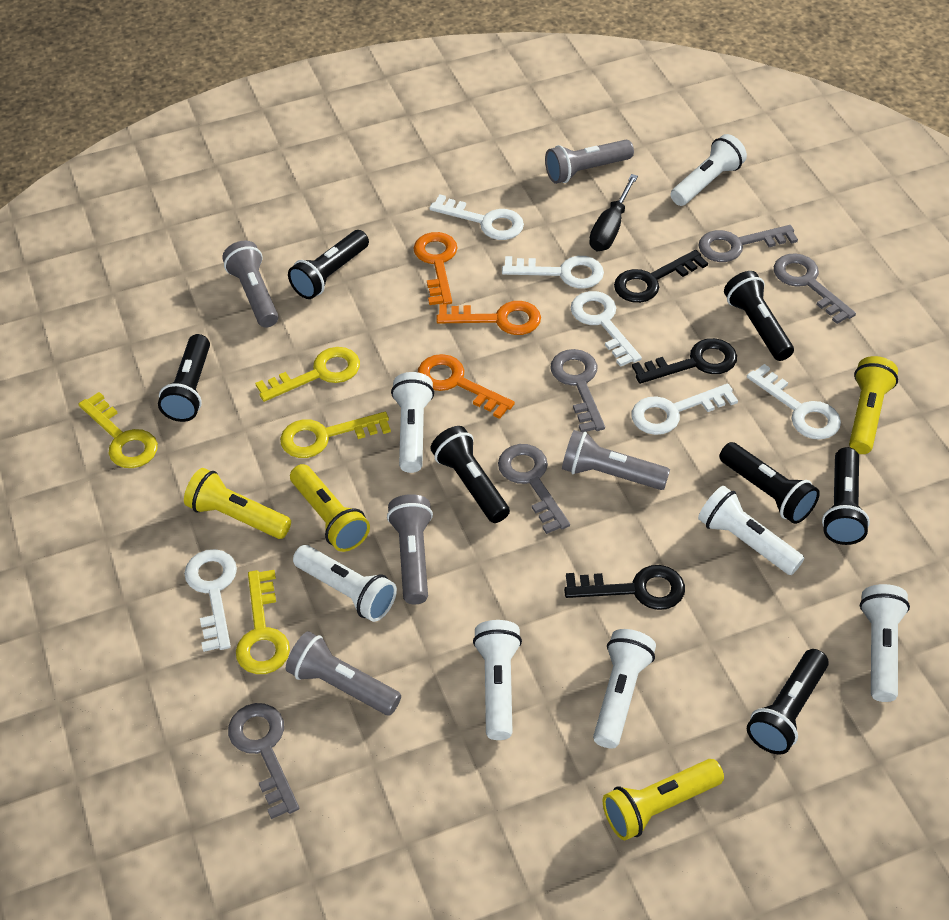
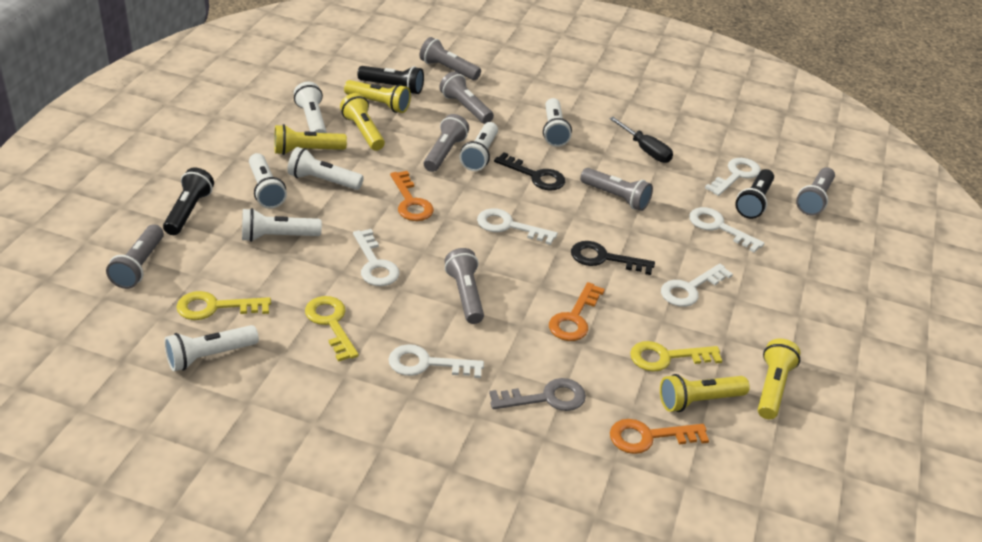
black flashlight: [158,334,210,422] [288,230,369,299] [430,426,510,523] [719,442,820,524] [724,271,794,361] [747,649,829,755] [822,447,870,545] = 7 -> [163,167,214,235] [357,66,424,94] [735,169,774,219] = 3
black key: [564,565,685,610] [614,250,708,303] [632,338,737,384] = 3 -> [494,152,565,191] [571,241,655,275] = 2
grey flashlight: [222,241,278,328] [286,631,401,715] [387,494,433,604] [545,140,634,184] [562,430,670,490] = 5 -> [106,224,164,289] [419,37,481,80] [424,114,469,172] [439,71,494,124] [444,248,484,324] [580,168,653,211] [796,167,835,216] = 7
grey key: [228,703,299,819] [498,444,570,534] [550,349,605,432] [698,225,798,262] [774,253,856,324] = 5 -> [489,378,586,411] = 1
yellow flashlight: [184,468,291,539] [290,464,370,552] [602,759,724,840] [849,356,898,454] = 4 -> [274,124,347,155] [340,93,385,151] [344,80,411,113] [660,374,750,412] [758,338,801,419] = 5
yellow key: [78,392,158,468] [236,570,290,674] [255,347,360,402] [280,412,391,458] = 4 -> [176,291,271,320] [305,296,359,362] [630,341,722,372] = 3

